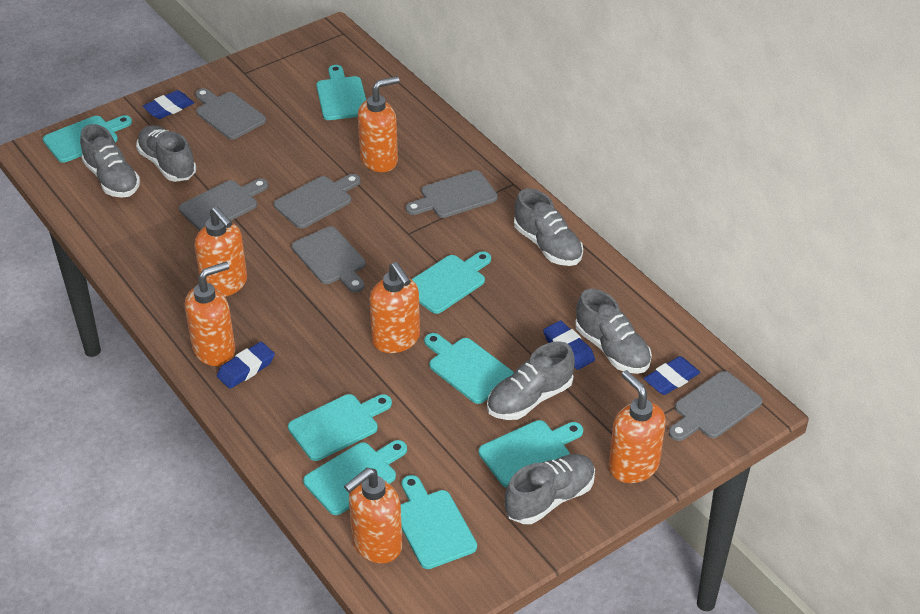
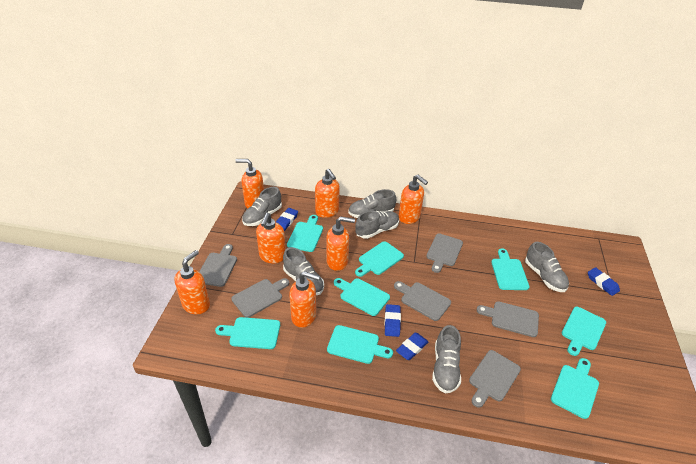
orange soap dispenser: [185,262,235,366] [195,206,247,297] [344,468,402,563] [358,76,399,172] [369,262,420,353] [609,370,666,483] = 6 -> [175,250,210,314] [235,159,264,209] [256,213,286,263] [289,271,320,328] [315,169,340,218] [326,217,355,271] [399,175,428,224] = 7

